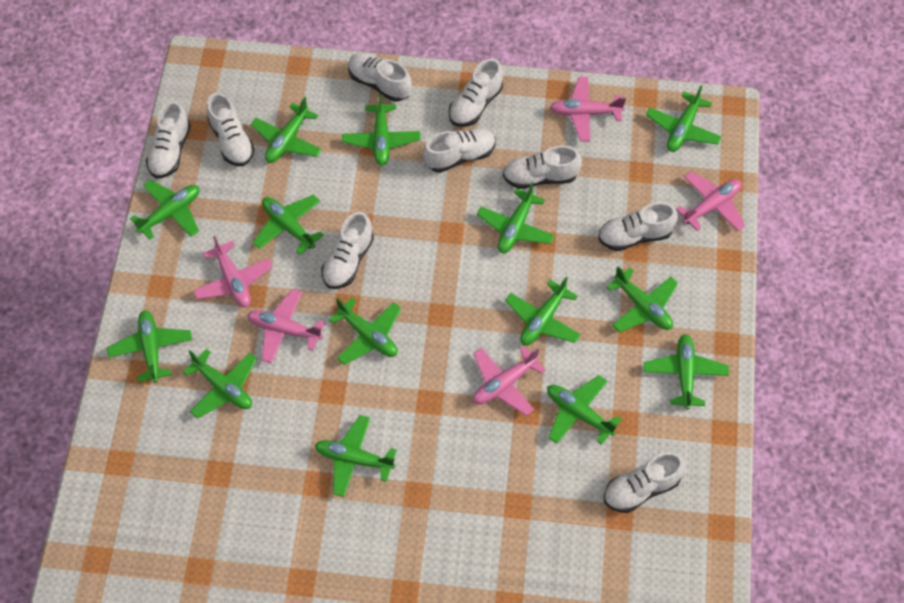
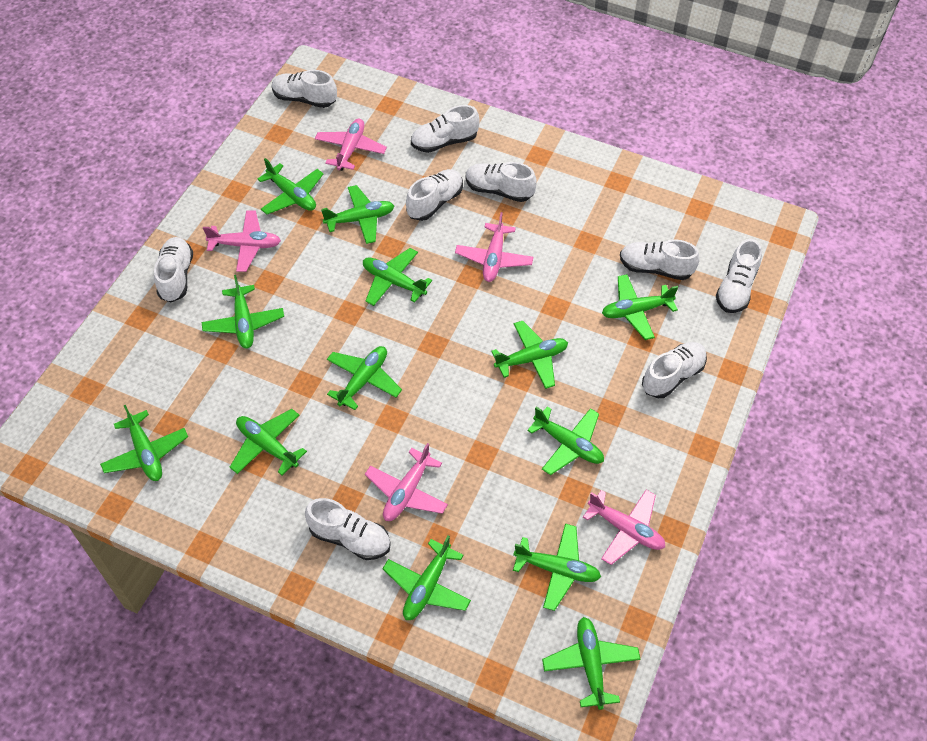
green plane: [107,310,192,383] [130,180,199,240] [183,349,257,419] [250,97,322,163] [253,195,324,255] [315,415,397,497] [329,298,401,365] [342,93,420,166] [477,183,555,253] [505,277,581,346] [547,375,622,445] [607,266,678,333] [644,334,729,409] [646,85,722,152] = 14 -> [100,405,188,481] [201,275,284,349] [229,409,307,475] [257,158,324,214] [321,185,394,244] [327,346,402,410] [363,248,432,306] [383,535,471,620] [491,321,568,389] [513,524,601,611] [527,407,604,475] [542,617,641,710] [602,274,678,340] = 13

